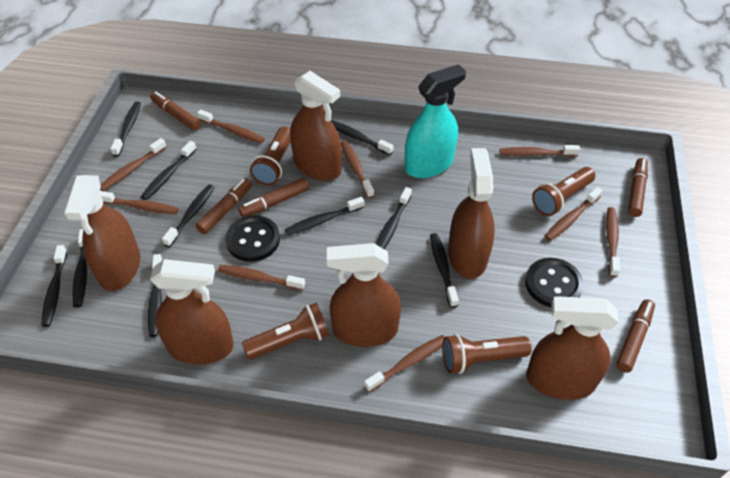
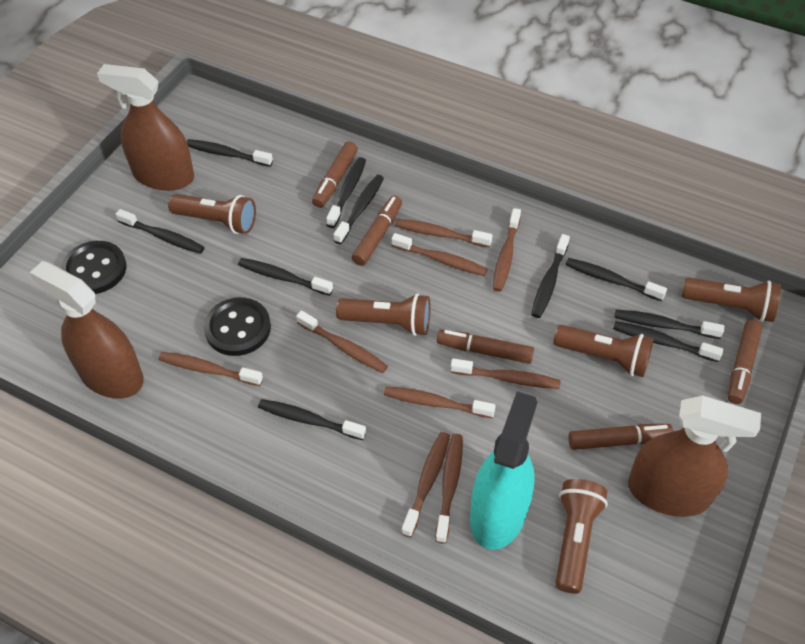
brown flashlight: [242,303,330,360] [250,126,291,185] [442,334,532,374] [532,167,595,216] = 4 -> [168,194,256,234] [336,293,431,336] [554,325,654,377] [555,479,608,594] [682,277,781,322] = 5
brown spray bottle: [64,175,140,291] [150,259,234,364] [290,71,342,181] [327,243,401,347] [448,148,495,279] [526,296,619,400] = 6 -> [29,261,144,399] [97,64,194,191] [628,396,761,517] = 3

